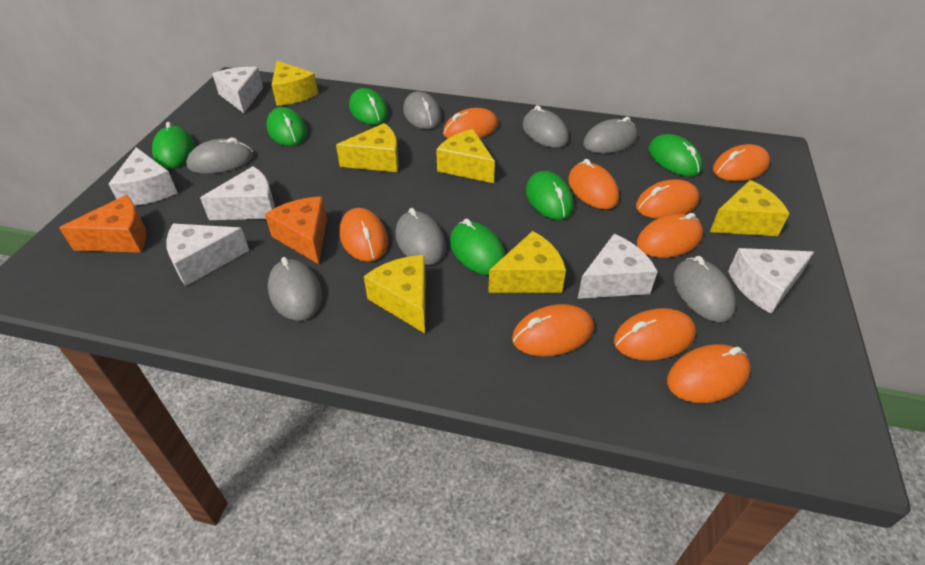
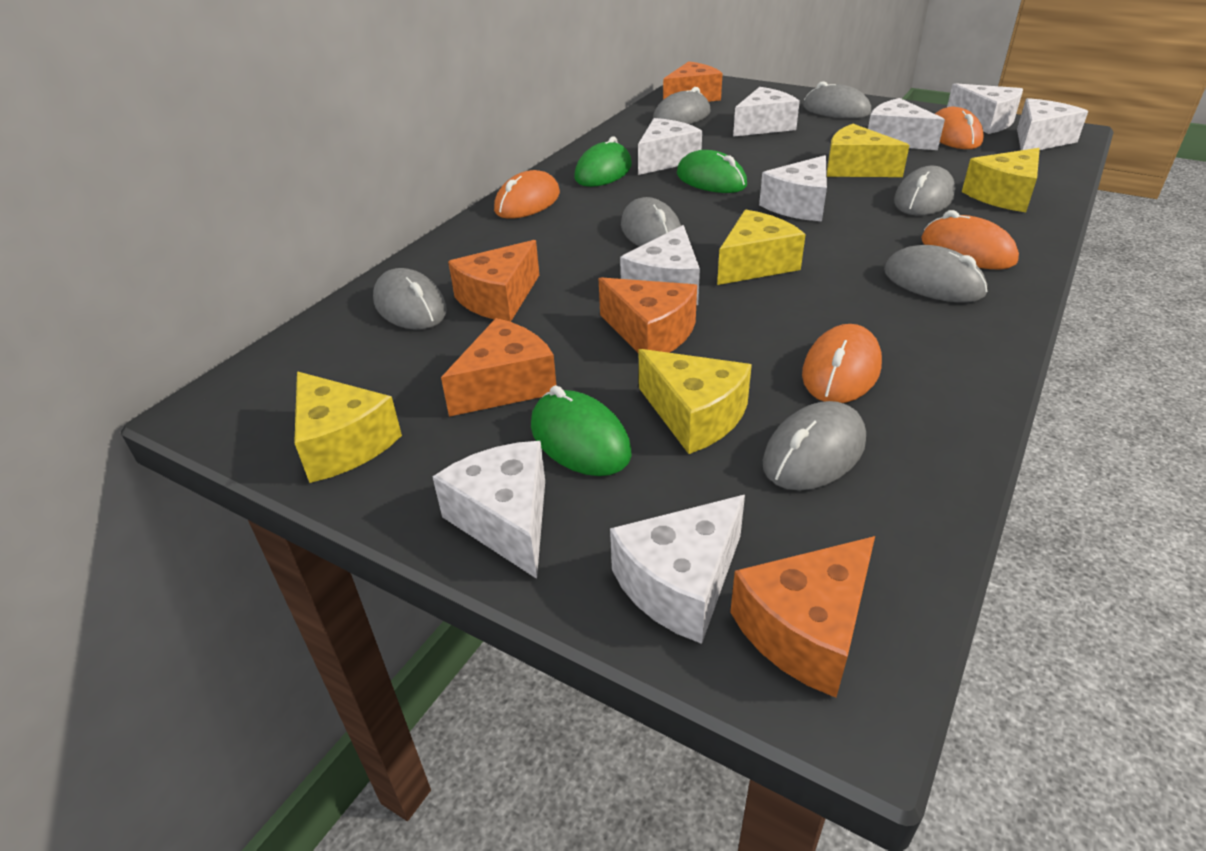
green mouse: [152,122,194,169] [267,107,307,146] [349,88,389,125] [450,219,506,275] [526,171,574,220] [649,134,703,176] = 6 -> [531,385,632,476] [574,136,632,187] [677,150,747,193] = 3
orange cheese: [59,195,146,253] [265,197,327,264] = 2 -> [441,318,556,417] [448,240,539,322] [598,277,697,354] [663,61,723,102] [730,536,875,698] = 5
orange mouse: [340,208,388,262] [443,108,499,139] [512,304,594,356] [568,159,619,209] [614,308,696,361] [636,179,700,219] [637,213,703,258] [667,344,751,403] [713,144,770,181] = 9 -> [494,170,560,219] [802,324,882,403] [921,210,1019,269] [935,107,984,149] = 4
white cheese: [109,147,177,206] [166,224,249,286] [200,166,275,220] [212,67,263,113] [577,234,658,299] [728,248,814,314] = 6 -> [433,441,545,579] [610,495,745,644] [620,225,700,305] [638,118,702,175] [733,87,800,137] [759,155,827,221] [868,98,945,150] [947,83,1023,134] [1017,98,1088,150] = 9
yellow cheese: [272,61,318,106] [336,123,399,172] [364,255,426,333] [436,129,495,183] [488,231,566,293] [710,180,790,236] = 6 -> [294,372,402,483] [639,349,752,454] [717,210,806,285] [827,124,910,177] [962,148,1040,212] = 5

